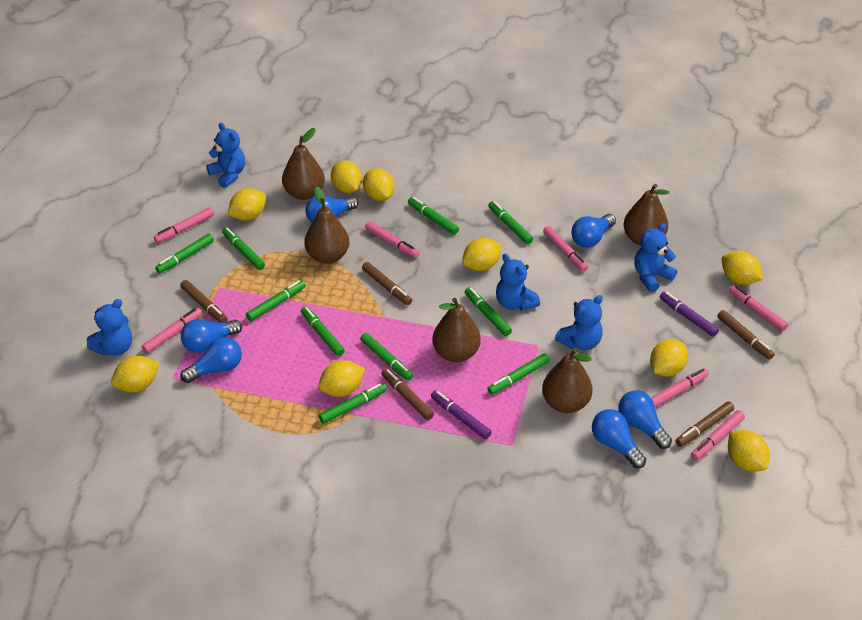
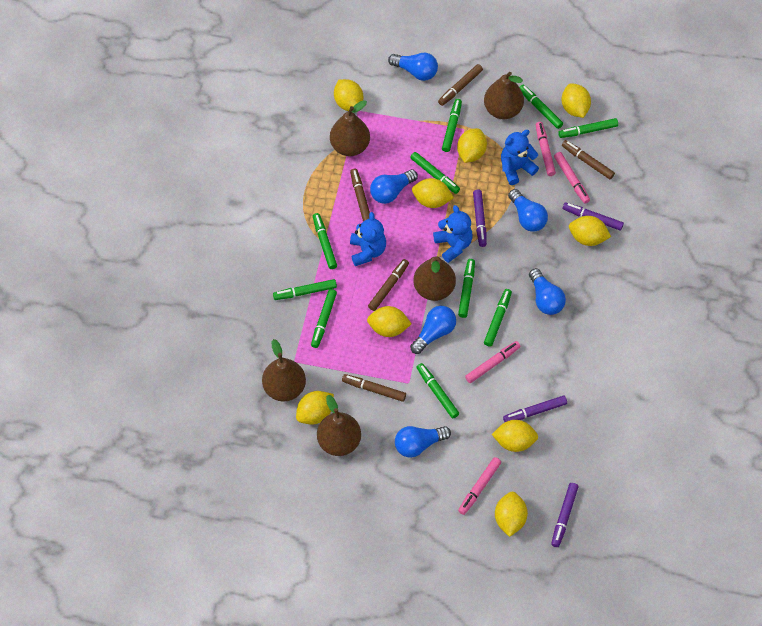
blue teddy bear: [87,299,132,356] [206,123,245,188] [496,253,540,311] [555,295,603,351] [634,223,677,292] = 5 -> [350,212,386,266] [433,205,473,263] [501,130,539,185] = 3
pink marker: [142,308,202,354] [154,207,214,243] [365,221,419,258] [543,226,588,272] [651,368,709,407] [691,410,745,460] [729,285,788,331] = 7 -> [458,457,501,515] [465,341,521,383] [536,122,556,176] [554,152,590,204] = 4
purple marker: [431,390,492,439] [660,292,719,337] = 2 -> [473,190,487,247] [503,396,567,422] [551,483,578,547] [563,202,624,230] = 4

